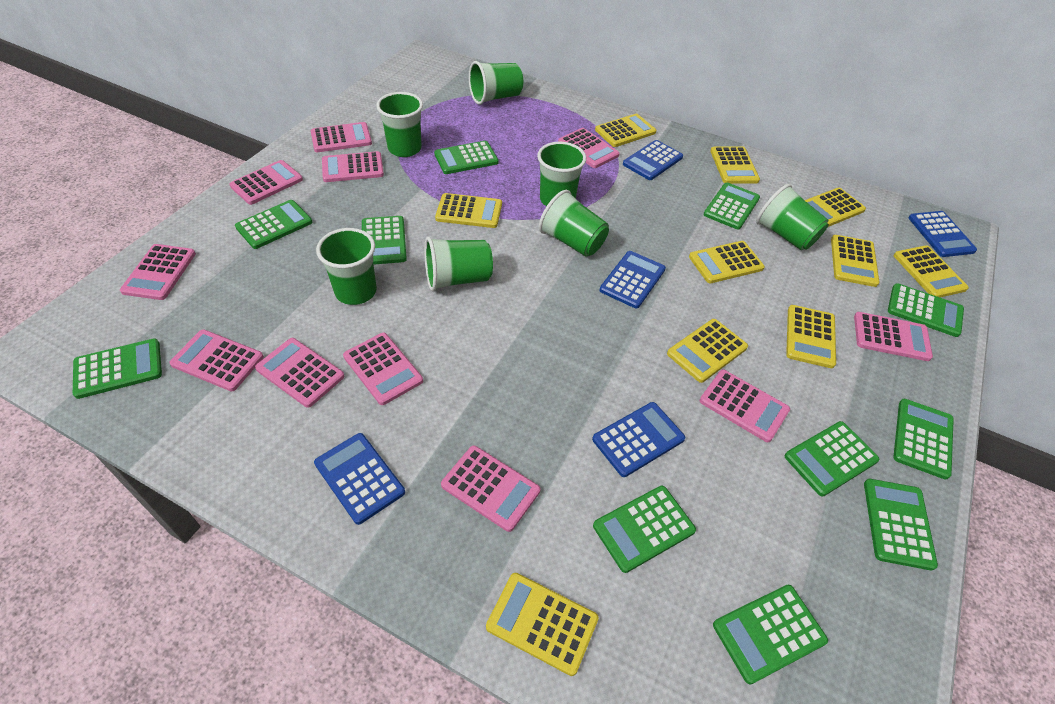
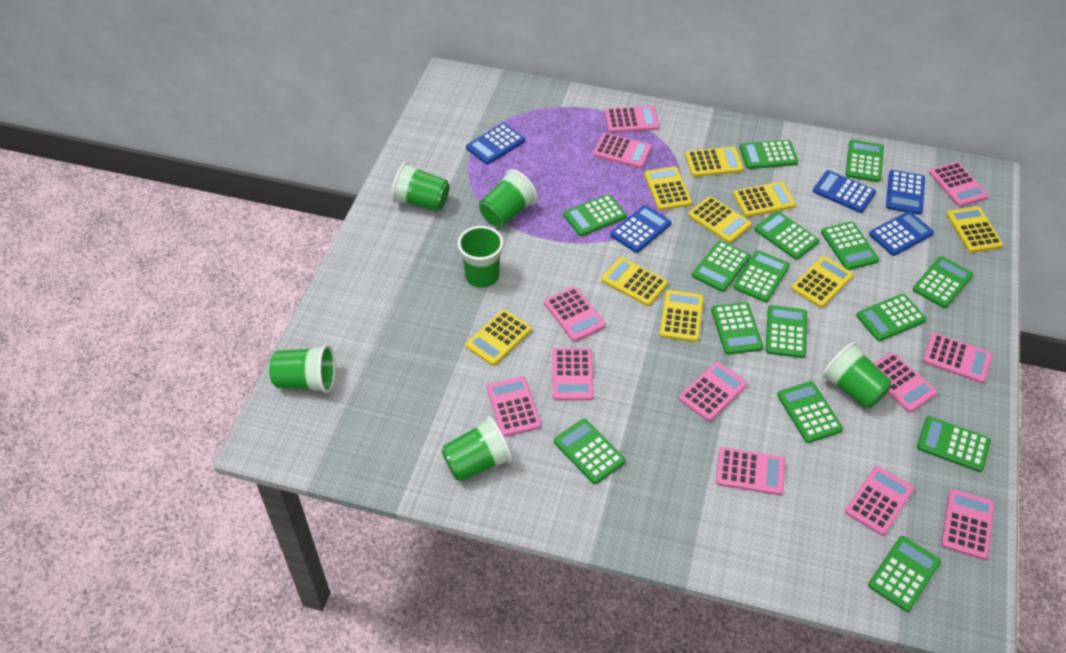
green calculator: [73,338,162,399] [235,200,312,249] [362,216,407,264] [434,141,498,174] [593,486,696,573] [703,182,760,230] [713,585,828,684] [785,421,879,496] [864,479,938,571] [888,283,964,337] [893,399,954,480] = 11 -> [554,419,626,484] [563,194,627,236] [692,241,751,292] [711,302,763,355] [733,250,790,303] [740,140,798,169] [755,211,819,260] [766,305,807,358] [777,381,843,443] [821,221,879,270] [845,140,884,182] [856,294,927,341] [868,536,941,612] [913,256,973,308] [917,416,991,472] = 15
green cup: [316,228,377,305] [376,92,423,157] [425,237,493,291] [469,61,523,105] [537,142,586,206] [539,190,609,257] [756,184,829,250] = 7 -> [269,344,335,393] [391,162,449,211] [442,416,513,482] [458,226,504,287] [479,169,538,227] [822,342,892,409] = 6
pink calculator: [120,244,196,300] [169,329,264,391] [229,160,303,205] [255,338,344,408] [311,122,372,152] [322,151,384,182] [343,333,423,405] [441,446,540,532] [558,128,620,168] [700,369,790,442] [854,312,933,361] = 11 -> [487,376,541,437] [544,287,606,342] [552,348,594,401] [593,133,652,168] [605,106,659,133] [679,362,747,421] [716,447,785,495] [845,466,914,536] [874,352,937,413] [923,333,993,383] [929,162,988,207] [941,489,995,560] = 12
yellow calculator: [435,193,502,228] [486,573,599,676] [595,114,656,147] [667,319,748,383] [689,241,765,283] [710,146,760,184] [786,305,836,368] [805,188,866,227] [831,235,879,287] [894,245,969,297] = 10 -> [465,310,532,366] [601,257,668,306] [644,167,692,210] [660,290,704,342] [685,147,744,177] [688,196,752,243] [733,182,796,217] [791,256,854,308] [946,206,1003,253] = 9

